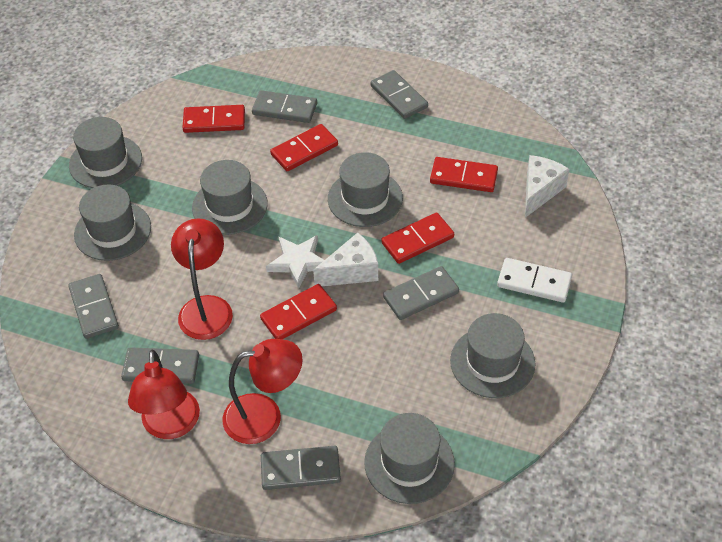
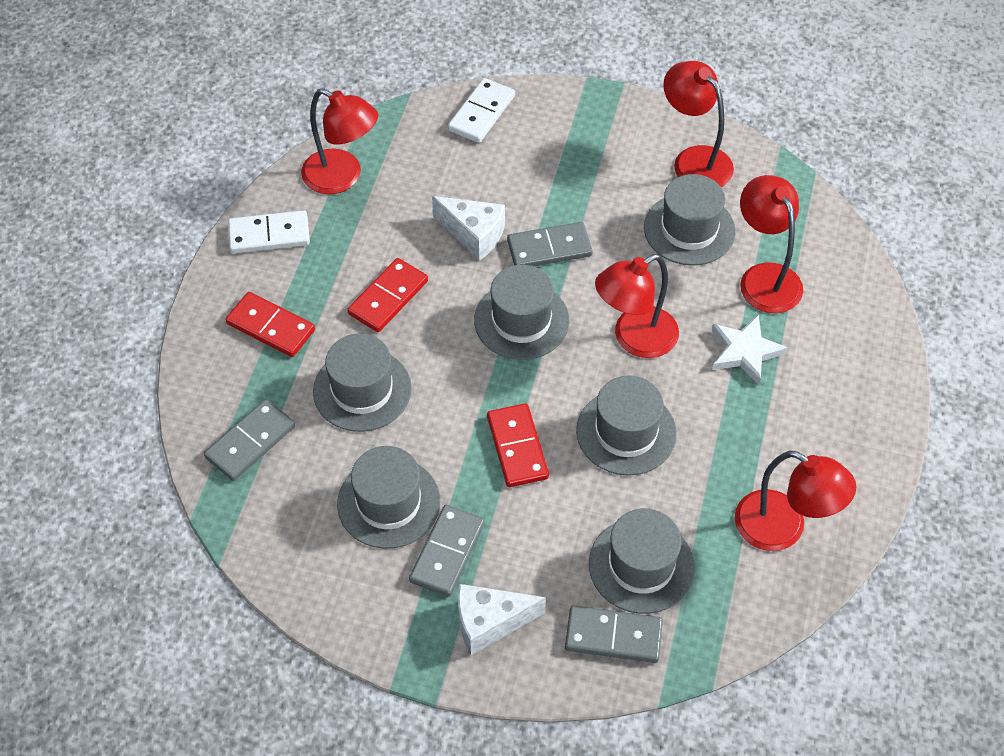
grey domino: [68,274,119,339] [121,347,199,384] [252,90,317,123] [261,446,341,490] [371,70,428,119] [383,266,459,320] = 6 -> [204,399,295,481] [409,505,485,597] [507,222,593,266] [565,605,663,663] = 4
red domino: [182,105,245,133] [260,284,337,339] [270,124,338,171] [381,213,454,264] [430,157,498,192] = 5 -> [226,292,315,357] [347,258,428,332] [487,403,549,487] = 3
red lamp: [128,350,200,439] [171,218,233,340] [223,339,303,444] = 3 -> [301,88,378,194] [595,254,679,358] [663,61,734,187] [735,451,856,551] [740,175,803,313] = 5
white domino: [497,258,572,303] = 1 -> [228,210,310,253] [448,78,515,143] = 2

